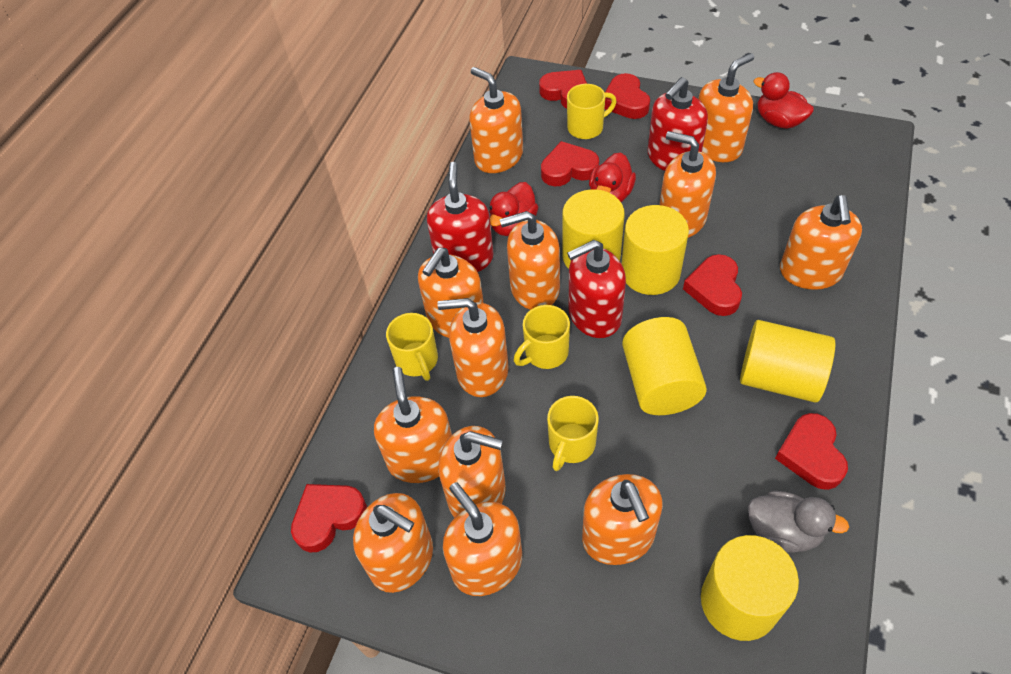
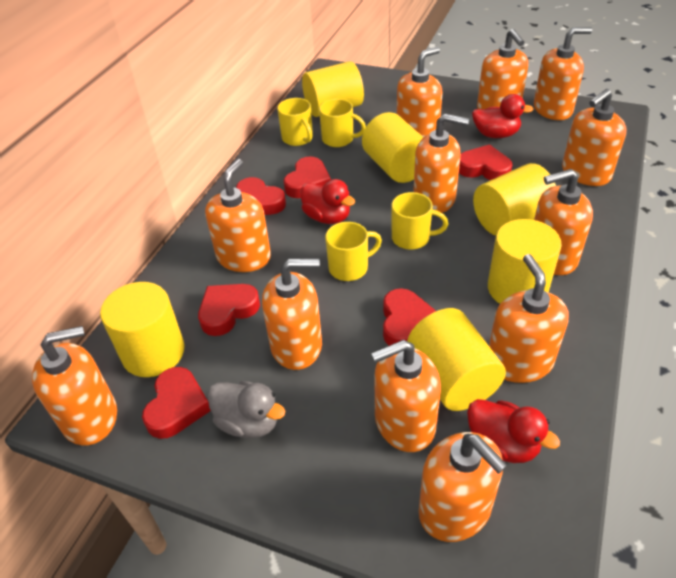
red soap dispenser: [427,162,494,272] [567,240,626,338] [647,77,708,171] = 3 -> none = 0
yellow cylinder: [562,190,625,269] [622,205,689,295] [622,317,707,415] [701,535,799,641] [740,320,835,403] = 5 -> [100,282,185,377] [302,61,364,117] [362,112,423,183] [407,308,506,411] [473,163,556,235] [488,219,562,304] = 6

